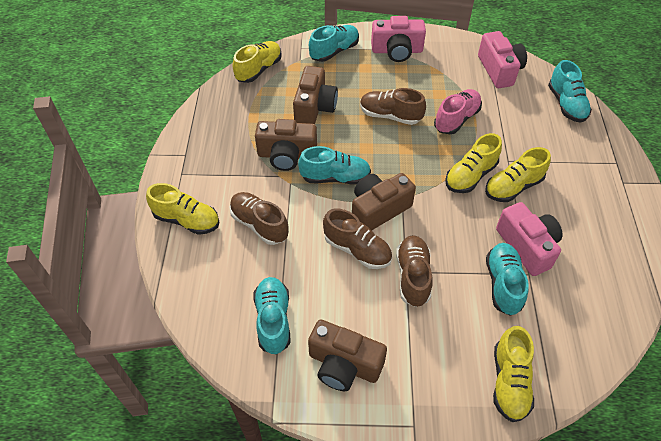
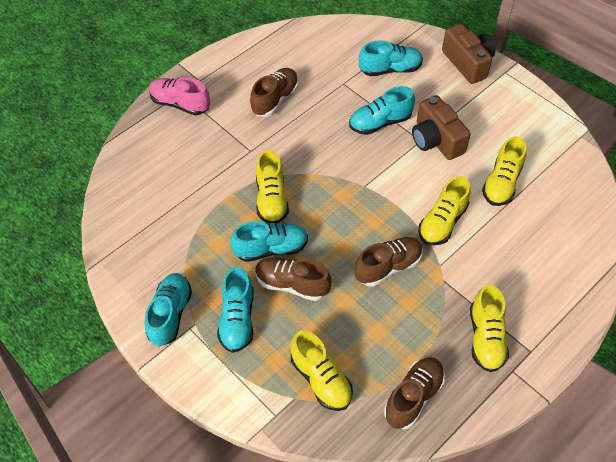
brown camera: [255,119,317,171] [293,66,338,124] [308,319,387,391] [352,173,416,231] = 4 -> [412,95,471,160] [442,24,496,84] = 2
pink camera: [371,16,426,62] [478,31,527,88] [496,202,562,276] = 3 -> none = 0

